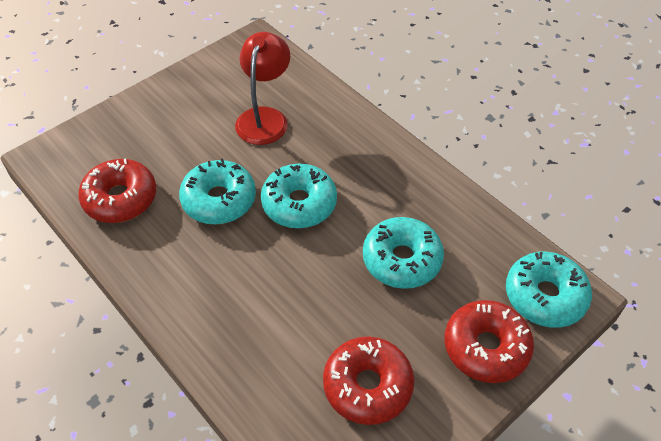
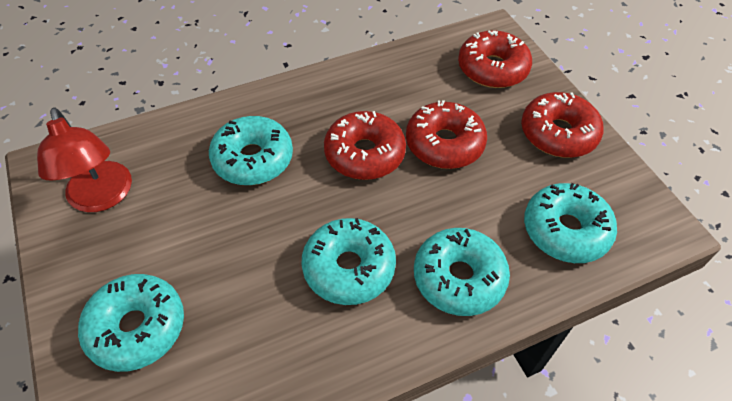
red donut: [78,158,156,223] [323,336,415,425] [444,300,534,383] = 3 -> [324,111,406,180] [406,100,487,169] [458,30,532,88] [521,92,604,158] = 4
turquoise donut: [179,158,256,224] [261,164,337,228] [363,217,444,289] [506,252,592,328] = 4 -> [78,274,184,372] [209,116,293,185] [302,218,396,305] [414,228,510,316] [524,183,617,263] = 5

